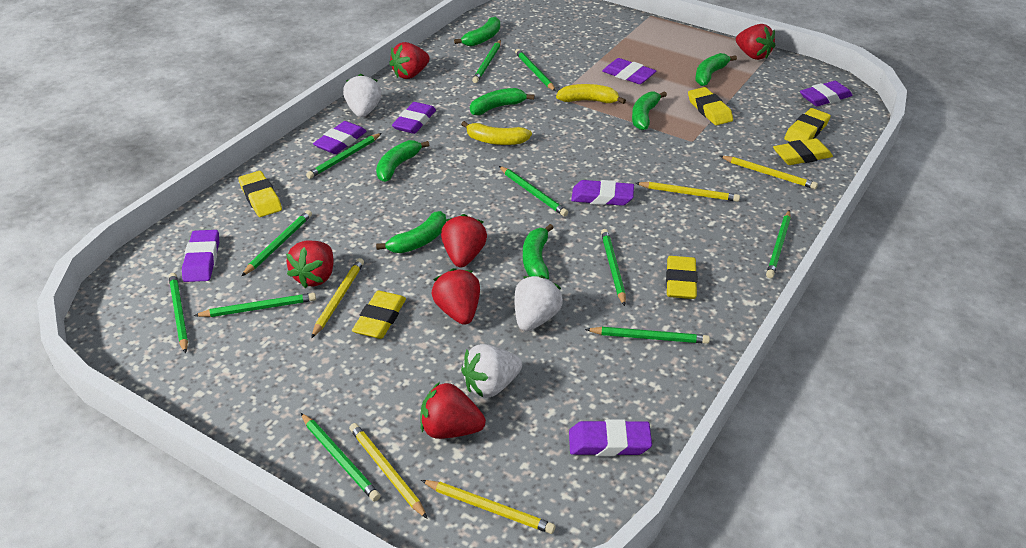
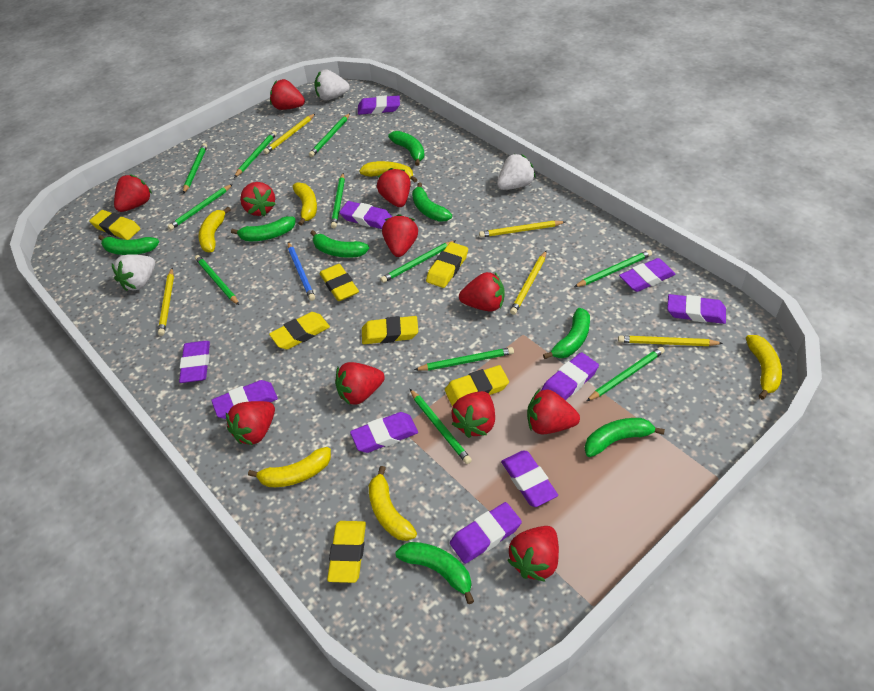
blue pencil: none = 0 -> [288,242,315,301] = 1
green banana: [376,140,429,182] [376,211,446,253] [454,17,500,46] [470,88,534,115] [523,224,554,280] [632,91,667,130] [695,53,737,86] = 7 -> [98,235,159,255] [231,216,296,241] [311,230,369,258] [388,131,425,166] [395,542,474,604] [412,182,452,222] [543,308,590,359] [585,418,665,457] = 8
purple eraser: [182,230,219,282] [313,121,367,154] [392,102,436,134] [569,419,652,456] [571,180,634,206] [602,58,656,84] [800,81,853,106] = 7 -> [179,341,210,383] [211,380,278,419] [339,201,392,229] [350,412,418,453] [358,95,400,115] [450,502,522,564] [501,450,558,507] [541,352,599,400] [619,258,676,292] [667,294,726,324] = 10
red strawberry: [286,240,334,288] [389,42,430,79] [420,382,486,439] [432,268,480,325] [441,214,487,267] [736,24,775,60] = 6 -> [114,174,152,212] [226,401,275,445] [240,182,276,216] [270,79,305,110] [335,362,385,405] [377,168,411,207] [382,214,418,257] [451,391,495,438] [459,272,505,311] [507,526,559,582] [527,389,580,434] = 11
yellow banana: [461,121,532,145] [556,84,626,104] = 2 -> [199,207,231,253] [248,447,331,487] [293,182,317,226] [359,161,418,182] [369,466,417,541] [746,335,782,400] = 6
yellow eraser: [238,171,282,217] [352,291,406,339] [666,256,698,299] [688,87,733,125] [773,138,833,165] [784,108,831,142] = 6 -> [89,210,140,240] [269,312,330,350] [319,264,359,301] [327,521,366,583] [362,316,418,344] [426,242,468,288] [445,365,509,407] = 7

